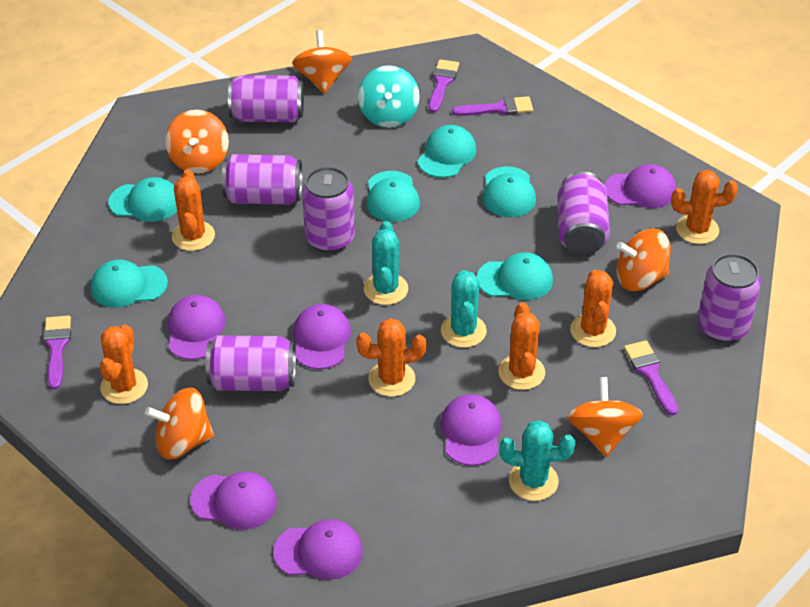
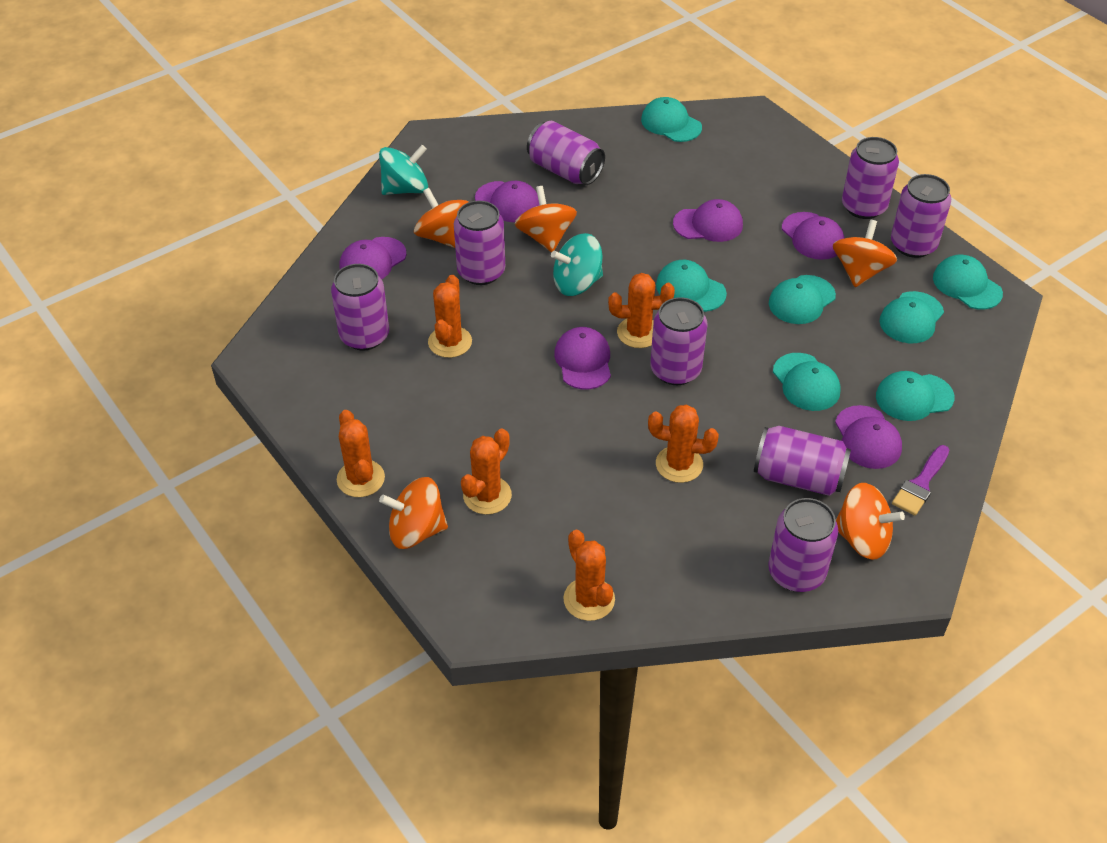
purple brush: [43,315,71,390] [429,59,459,113] [452,96,533,116] [624,340,678,416] = 4 -> [892,445,949,516] = 1
purple can: [205,336,296,391] [222,154,302,205] [228,75,304,122] [302,167,355,252] [557,171,610,255] [697,254,761,342] = 6 -> [331,264,389,351] [454,200,505,285] [527,121,605,185] [650,297,707,385] [754,426,851,496] [768,498,838,592] [842,137,899,219] [891,174,951,258] = 8
turquoise cactus: [364,221,408,305] [441,270,487,348] [499,420,575,501] = 3 -> none = 0
turquoise cap: [90,260,168,307] [108,177,177,222] [367,171,420,222] [417,125,476,178] [477,252,553,300] [483,166,536,218] = 6 -> [641,97,702,142] [656,260,727,312] [769,275,836,324] [773,353,841,411] [876,371,955,421] [879,291,944,343] [933,255,1003,310] = 7
turquoise spinning top: [358,65,420,128] = 1 -> [379,145,428,195] [551,233,603,296] = 2

